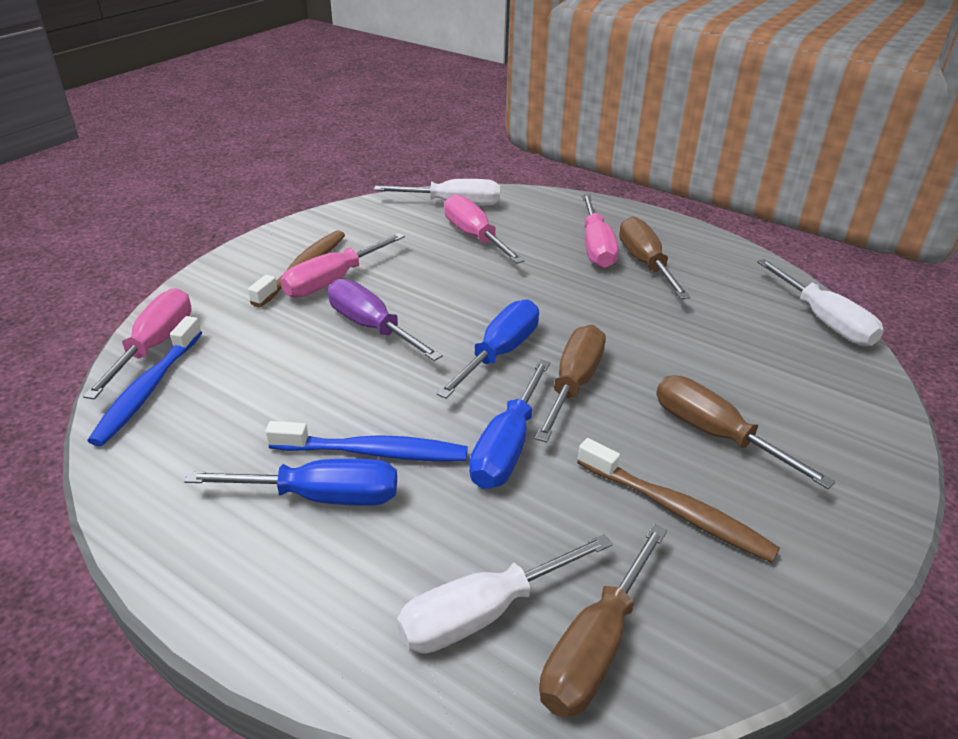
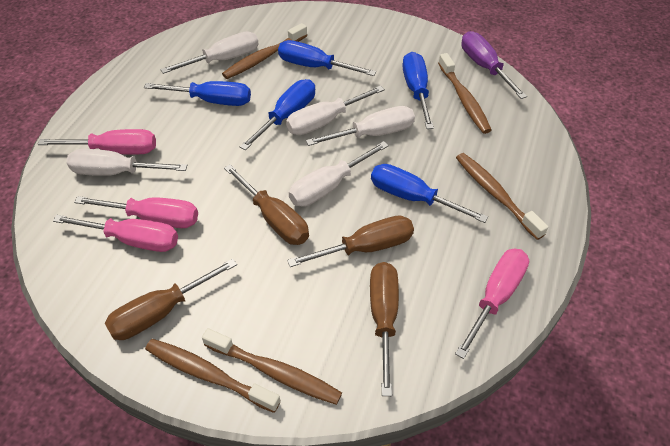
blue screwdriver: [184,459,397,506] [436,300,539,399] [469,359,550,489] = 3 -> [144,81,251,106] [240,79,315,150] [278,40,376,76] [371,164,488,223] [403,52,434,129] = 5
blue toothbrush: [87,316,202,446] [266,421,468,461] = 2 -> none = 0
brown toothbrush: [248,230,345,307] [577,438,780,562] = 2 -> [145,339,281,413] [202,328,342,405] [222,23,307,79] [438,53,492,134] [456,153,548,240] = 5
white screwdriver: [374,179,500,206] [397,534,613,654] [757,259,884,346] = 3 -> [67,149,187,176] [160,32,259,74] [286,86,385,135] [289,141,389,207] [306,106,415,146] = 5

